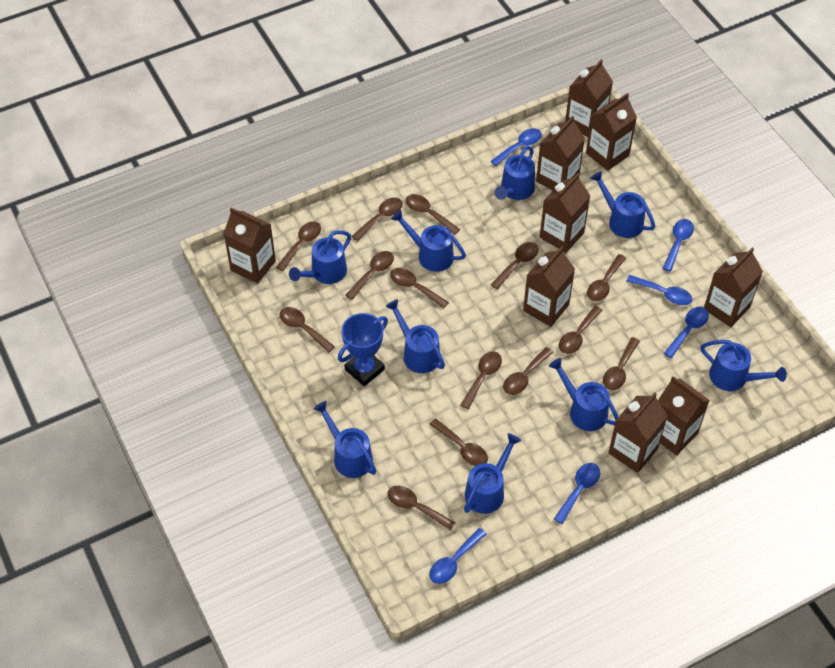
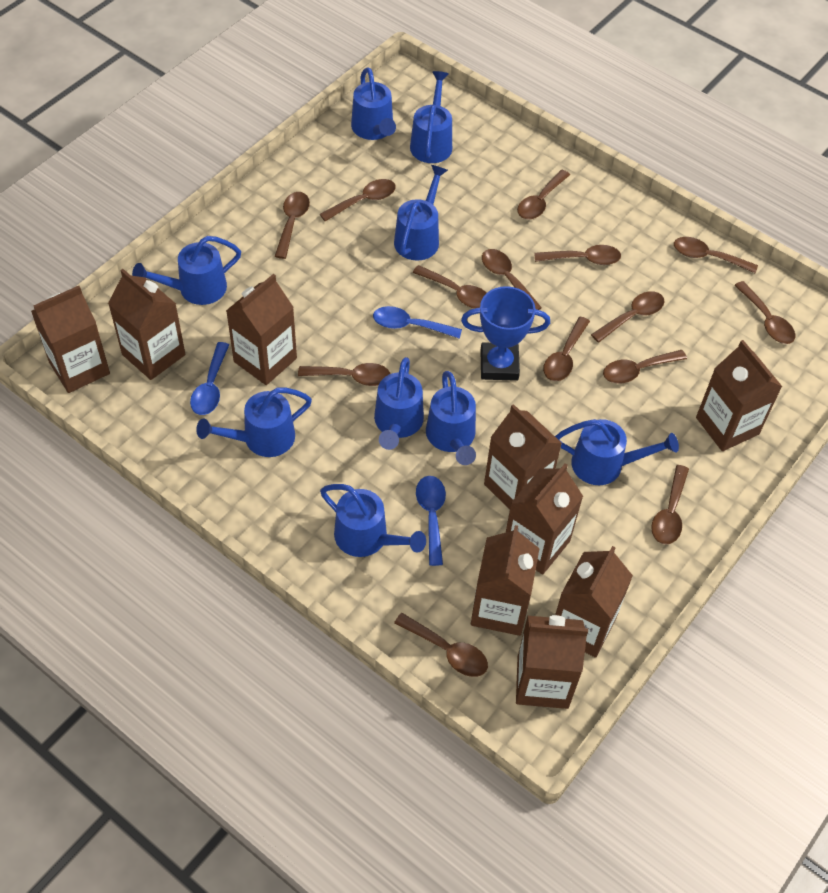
blue spoon: [429,528,487,584] [491,128,542,166] [554,463,600,524] [627,275,692,305] [662,219,694,272] [664,307,709,358] = 6 -> [190,342,229,415] [373,306,462,339] [416,476,446,566] = 3

